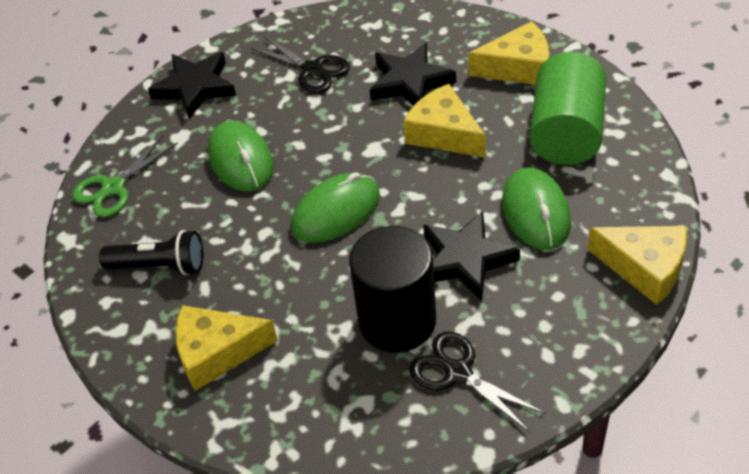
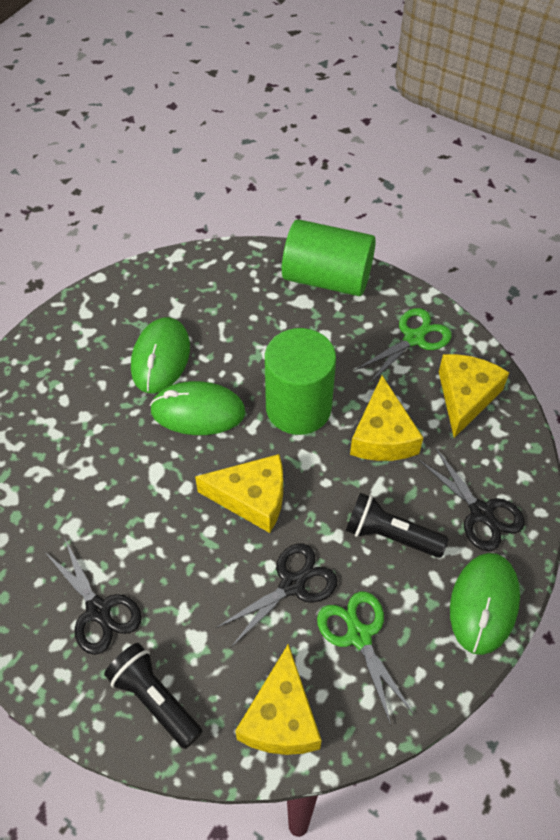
black cylinder: [349,226,436,352] = 1 -> none = 0
black flashlight: [99,230,204,275] = 1 -> [104,643,203,749] [346,492,449,558] = 2
black scissors: [251,36,350,93] [409,332,546,432] = 2 -> [44,539,142,655] [216,543,338,647] [418,447,525,551] = 3
black star: [148,52,236,120] [370,42,456,106] [423,211,520,301] = 3 -> none = 0
green cylinder: [529,52,606,165] = 1 -> [265,328,336,435] [282,219,376,296] = 2
green scissors: [72,135,178,218] = 1 -> [317,592,414,725] [354,308,452,384] = 2

